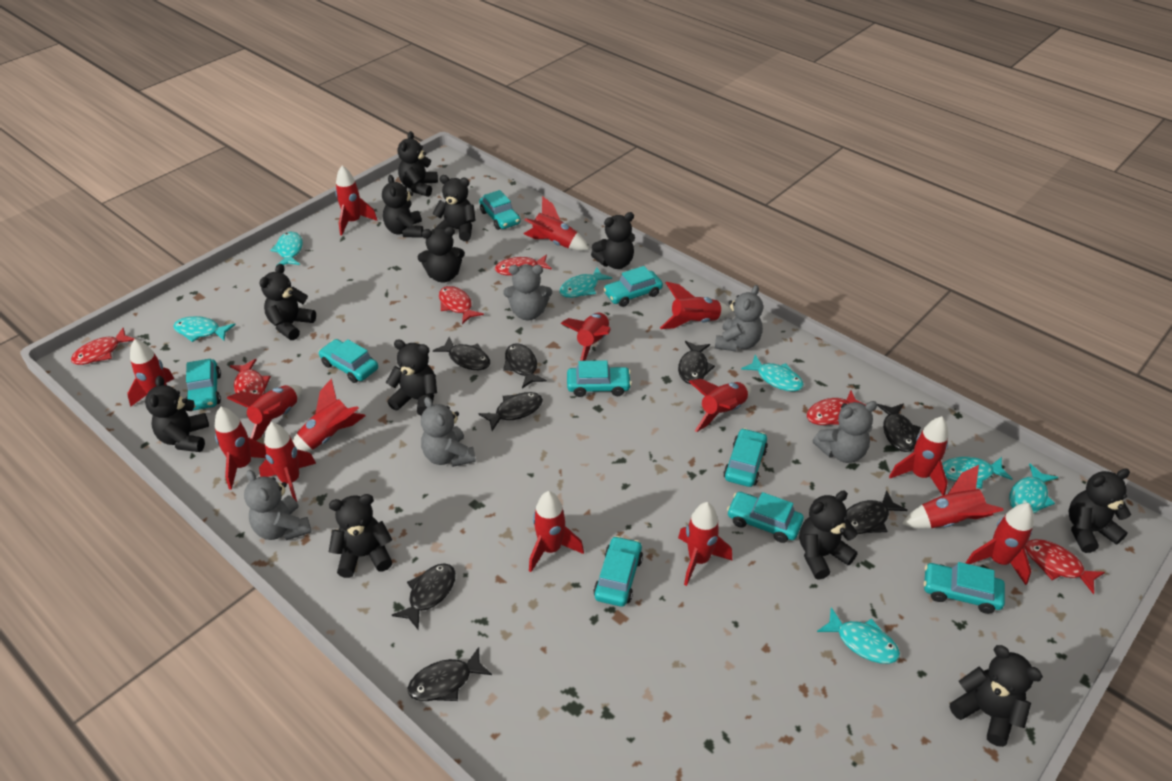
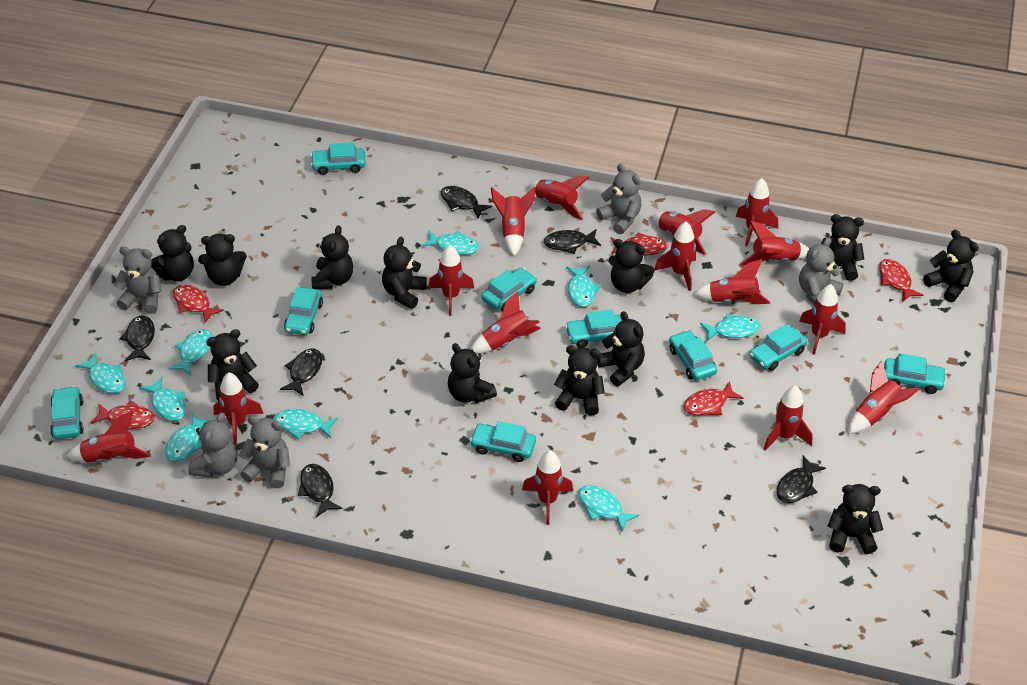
black fish: [392,563,456,629] [408,647,492,701] [433,337,490,370] [479,392,543,431] [503,343,547,388] [678,341,715,384] [847,490,907,534] [877,403,921,452] = 8 -> [119,315,155,361] [280,348,322,396] [298,464,343,517] [441,186,492,218] [544,229,601,254] [777,456,826,503] = 6
red fish: [71,328,135,365] [230,359,271,395] [439,286,484,324] [495,255,552,276] [807,391,865,425] [1025,539,1105,594] = 6 -> [91,400,155,429] [173,284,224,323] [611,232,667,256] [683,381,743,416] [879,259,923,302] = 5
turquoise fish: [173,316,236,342] [270,232,303,266] [560,267,612,298] [741,355,804,391] [817,607,900,664] [942,457,1012,489] [1009,464,1058,513] = 7 -> [75,353,126,394] [139,376,186,421] [165,413,211,461] [168,329,213,375] [274,409,338,439] [422,231,479,255] [566,266,601,307] [578,485,639,532] [700,314,760,342] = 9

